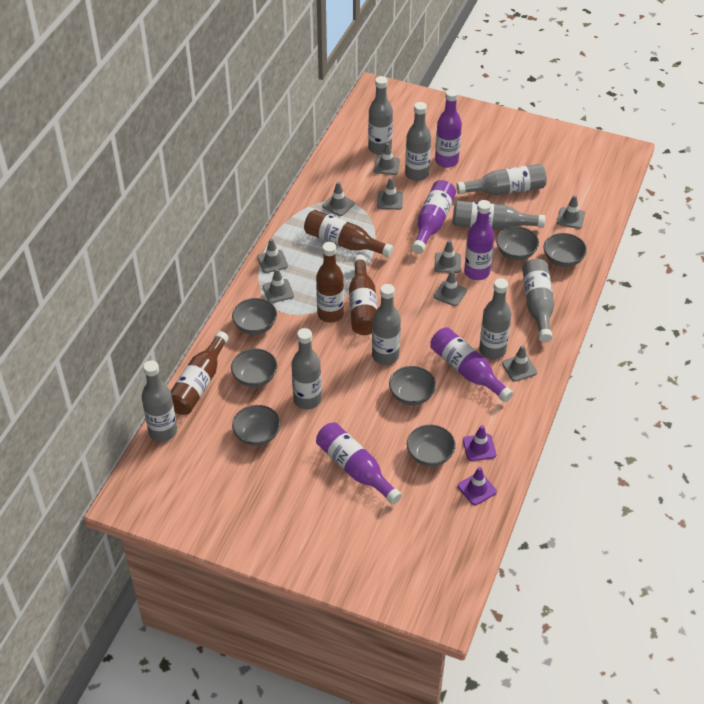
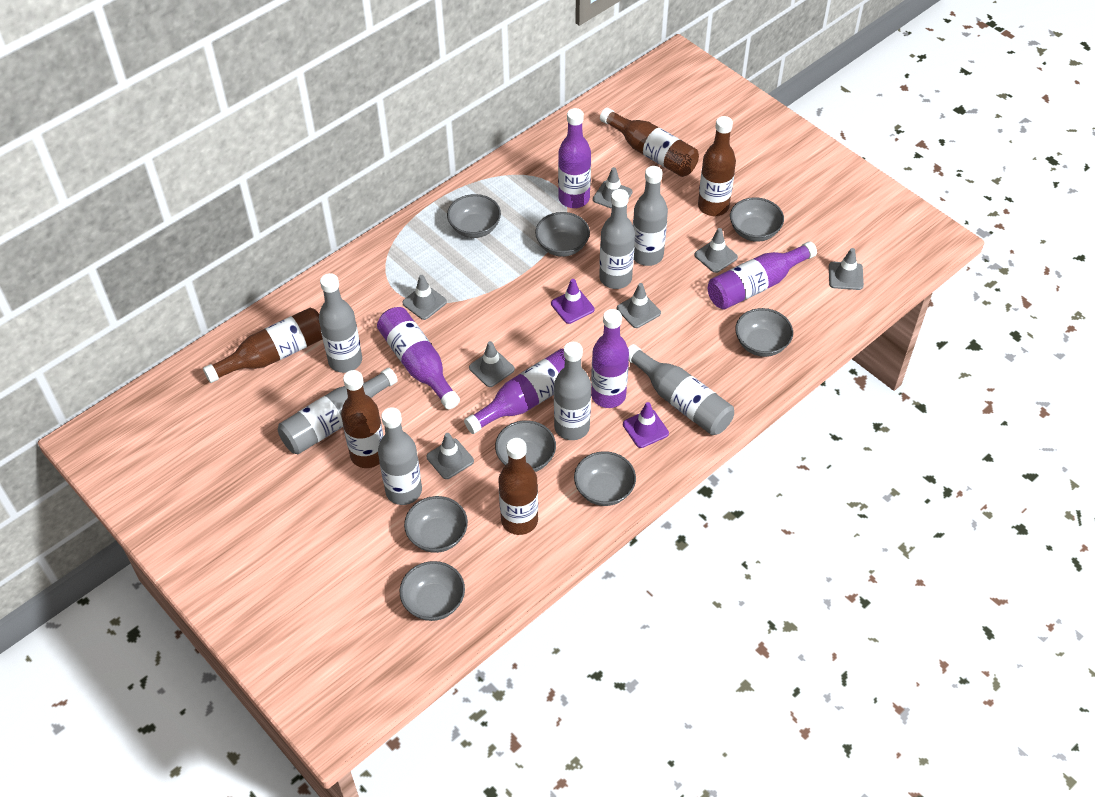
brown bottle: [171,331,229,415] [304,210,394,258] [316,242,344,323] [349,255,377,335] = 4 -> [203,307,323,383] [341,370,383,468] [499,438,538,535] [600,108,699,177] [698,116,736,216] = 5
grey bottle: [142,360,177,442] [291,328,321,409] [368,76,393,155] [372,284,401,365] [405,102,431,181] [452,201,545,230] [456,164,547,195] [479,278,511,359] [522,259,554,342] = 9 -> [278,368,398,454] [319,273,362,373] [378,407,422,505] [554,342,591,440] [599,189,635,289] [628,344,734,435] [633,166,668,266] = 7
grey bowl: [231,349,278,387] [232,298,277,335] [232,405,281,446] [389,366,436,406] [407,425,456,467] [496,226,539,261] [544,233,587,267] = 7 -> [400,561,465,621] [404,496,468,553] [447,194,501,238] [495,420,556,472] [535,212,590,257] [574,451,636,506] [730,197,784,242] [735,308,793,357] = 8
grey traffic cone: [257,239,288,273] [263,268,294,303] [322,182,355,216] [374,143,400,175] [377,177,403,210] [434,271,467,306] [435,240,461,273] [502,345,537,382] [557,195,585,229] = 9 -> [402,275,447,320] [427,433,474,479] [469,341,515,387] [593,167,633,209] [617,283,661,328] [694,228,738,273] [829,248,864,290] = 7

